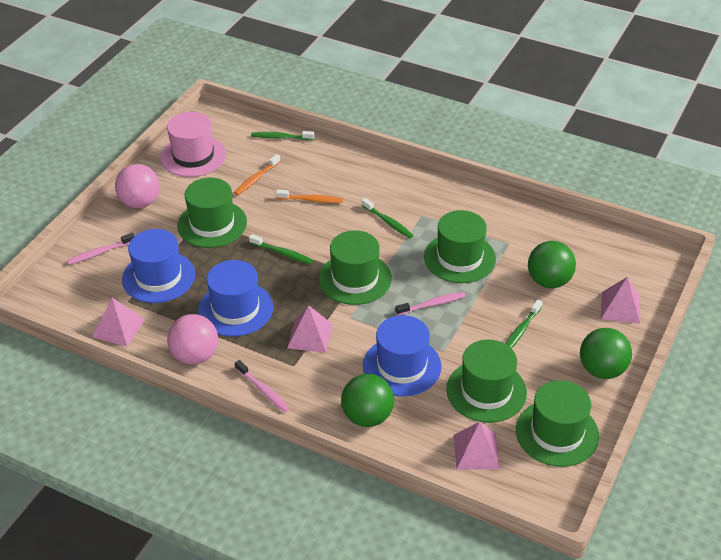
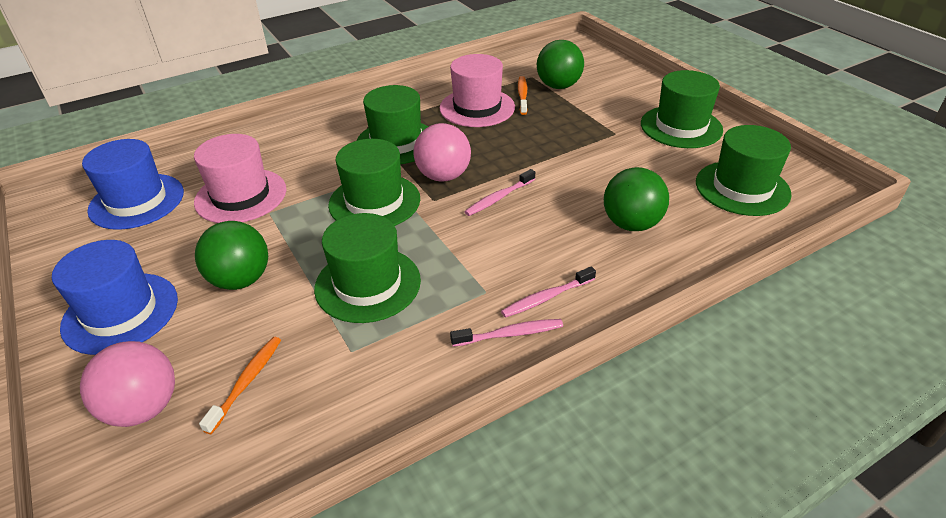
blue hat: [122,229,195,303] [198,260,273,336] [363,315,442,396] = 3 -> [52,240,178,355] [82,139,184,230] = 2
green toothbrush: [249,234,313,264] [251,131,314,140] [362,198,413,238] [505,300,542,349] = 4 -> none = 0
pink hat: [161,112,226,177] = 1 -> [194,134,286,223] [440,54,515,127] = 2
pink pyramid: [92,298,145,347] [287,305,333,353] [454,421,500,470] [601,277,640,324] = 4 -> none = 0

